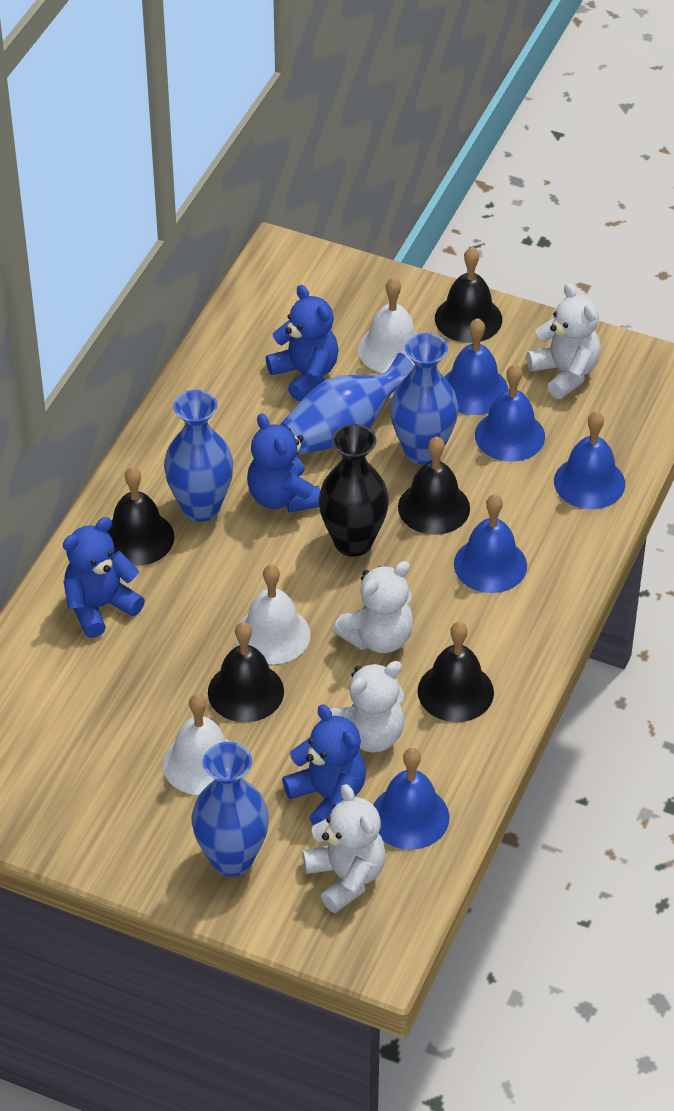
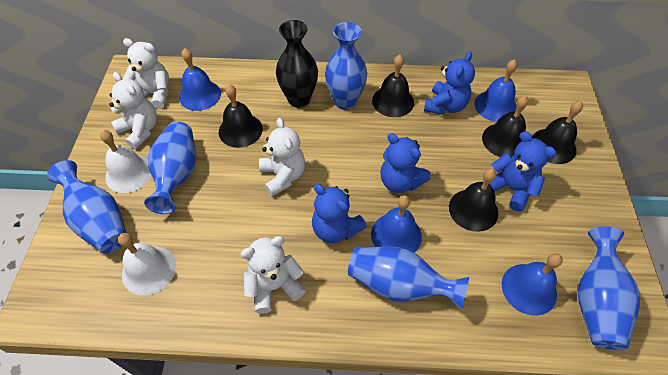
blue bell: [373,748,450,850] [444,318,508,415] [454,494,527,593] [475,364,545,462] [554,411,625,509] = 5 -> [179,48,221,111] [371,195,422,253] [474,59,518,122] [502,253,563,316] = 4
blue vase: [164,390,233,522] [192,742,269,877] [280,353,414,456] [390,333,458,465] = 4 -> [47,160,126,253] [144,121,196,214] [325,22,367,110] [348,247,469,310] [577,226,640,350] = 5
white bell: [163,694,230,795] [236,565,311,664] [358,278,417,373] = 3 -> [100,130,152,193] [118,233,176,296] = 2

